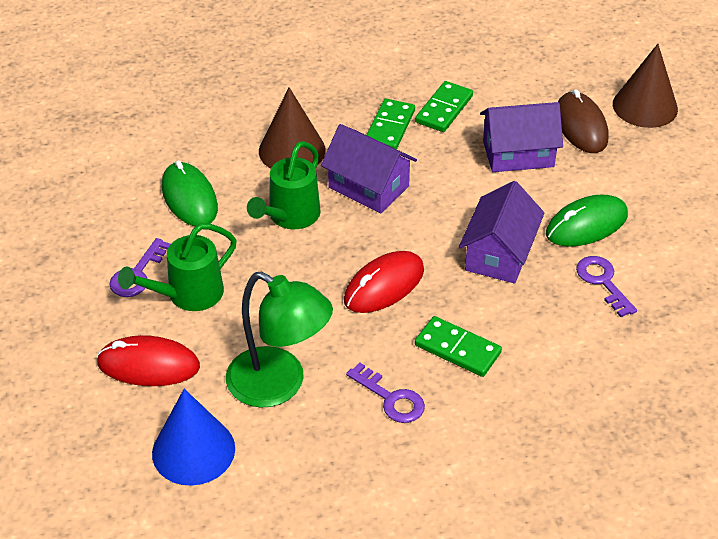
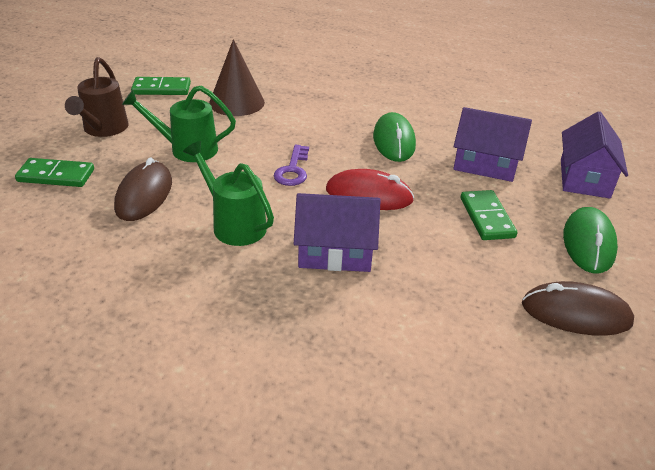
blue cone: [152,389,235,486] = 1 -> none = 0
brown cone: [259,87,326,168] [613,44,678,128] = 2 -> [209,39,265,116] = 1
brown mouse: [558,89,608,153] = 1 -> [114,157,172,221] [522,281,634,336] = 2
brown watering can: none = 0 -> [65,57,128,137] = 1
green lamp: [226,271,333,408] = 1 -> none = 0
purple key: [109,238,170,297] [346,363,425,423] [576,256,637,317] = 3 -> [274,145,309,186] = 1
red mouse: [96,335,200,386] [344,251,424,313] = 2 -> [326,169,414,210] = 1

